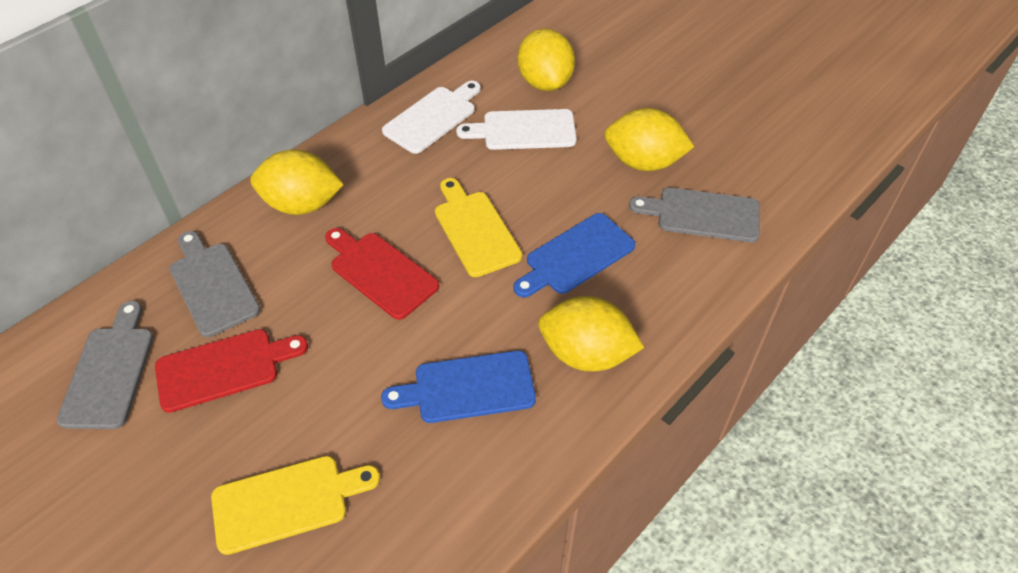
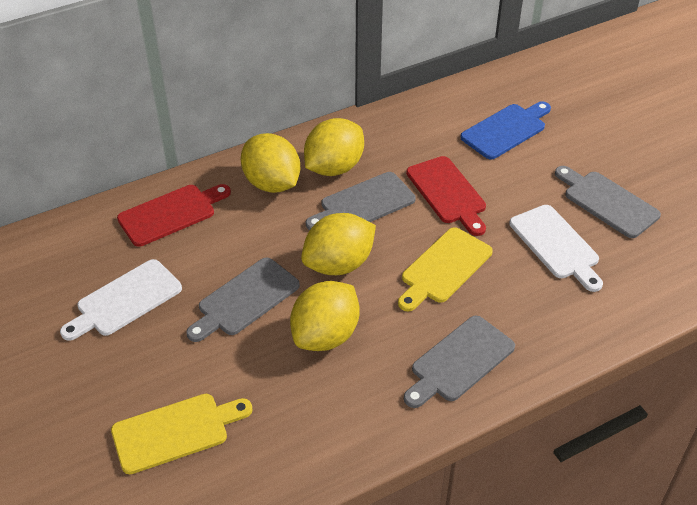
blue cutting board: [381,351,536,423] [514,213,635,297] = 2 -> [460,101,551,160] = 1
grey cutting board: [57,301,153,429] [169,231,260,337] [629,187,760,242] = 3 -> [186,257,300,342] [306,172,416,230] [404,316,515,408] [555,166,661,238] = 4

